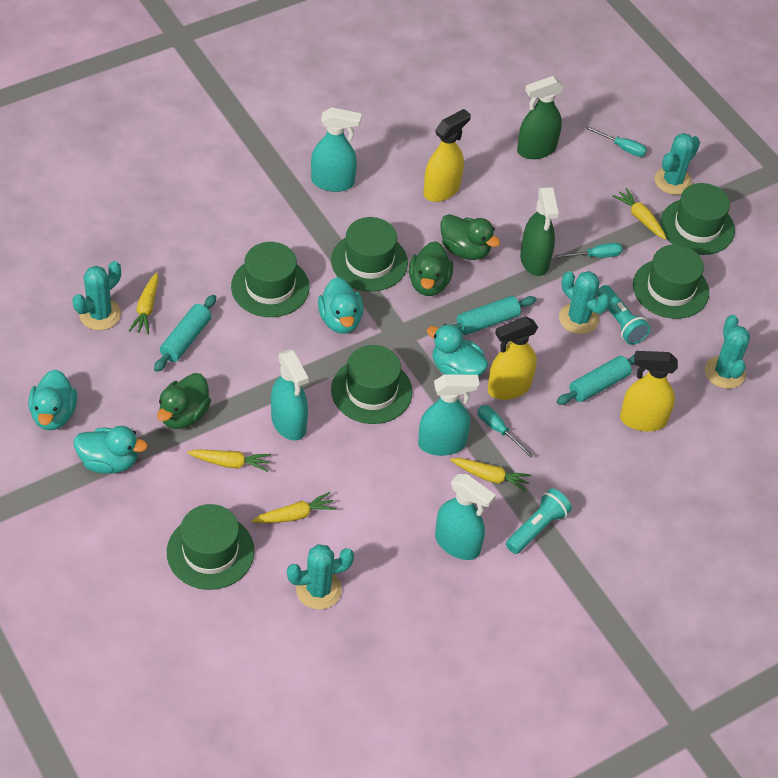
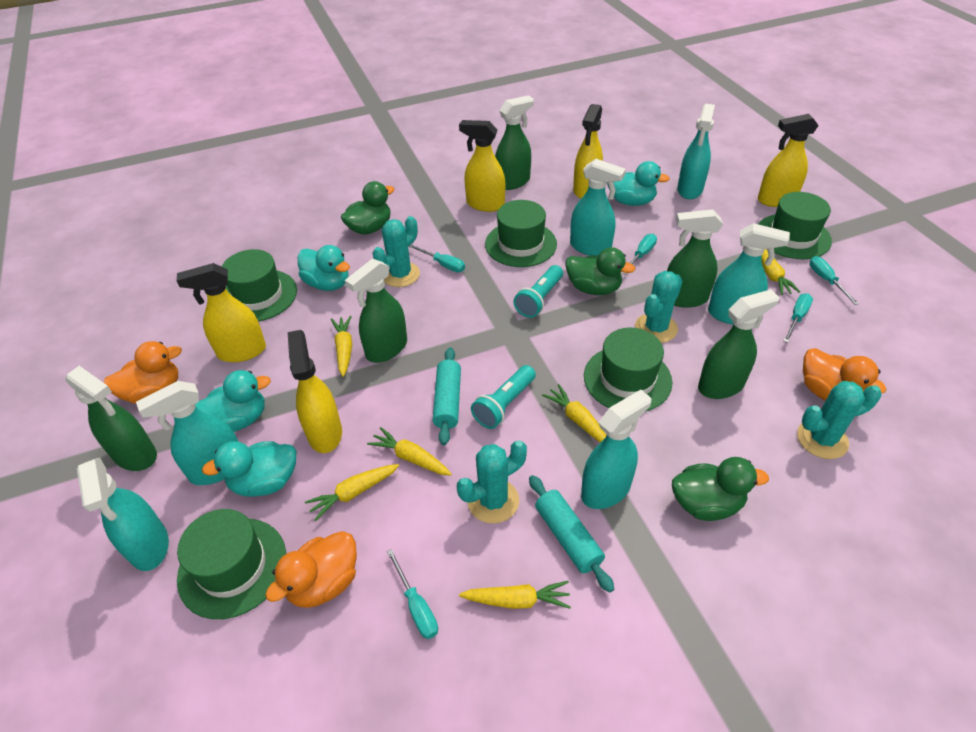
green hat: [167,504,255,590] [231,242,309,317] [331,217,408,291] [331,345,412,424] [633,245,709,319] [661,183,735,255] = 6 -> [177,509,286,619] [222,249,297,322] [485,200,557,267] [584,328,672,412] [758,192,832,259] = 5
green spray bottle: [517,76,564,159] [520,187,559,276] = 2 -> [65,366,157,471] [345,259,407,363] [495,95,534,190] [667,209,723,308] [698,289,780,399] = 5
orange duck: none = 0 -> [104,341,182,404] [265,531,357,608] [803,348,886,401] = 3
turquoise cactus: [72,261,121,330] [287,544,354,610] [559,271,610,334] [655,133,700,195] [705,315,750,389] = 5 -> [373,216,420,287] [457,440,527,524] [635,271,683,343] [797,381,881,459] = 4
turquoise rolling pin: [154,295,216,372] [452,296,536,335] [557,354,635,405] = 3 -> [433,347,461,445] [529,475,614,593] = 2
turquoise screwdriver: [477,405,534,458] [554,243,622,259] [585,126,647,157] = 3 -> [387,549,438,639] [409,244,465,272] [622,234,657,274] [784,293,813,343] [810,256,859,305] = 5
turquoise spray bottle: [271,349,309,441] [311,107,362,192] [418,374,480,456] [435,474,496,560] = 4 -> [77,457,169,571] [136,381,238,485] [570,159,626,256] [581,390,651,509] [677,104,715,199] [708,223,790,325] = 6
yellow carrot: [129,273,159,334] [187,449,271,472] [252,492,336,523] [450,458,532,492] [613,188,667,240] = 5 -> [305,464,399,521] [331,316,352,377] [367,427,452,476] [459,581,571,609] [542,384,606,442] [761,249,800,295] = 6
yellow spray bottle: [423,109,471,202] [488,317,538,400] [620,351,678,431] = 3 -> [177,263,266,362] [288,330,342,453] [459,120,505,212] [573,104,603,198] [758,114,819,207] = 5

